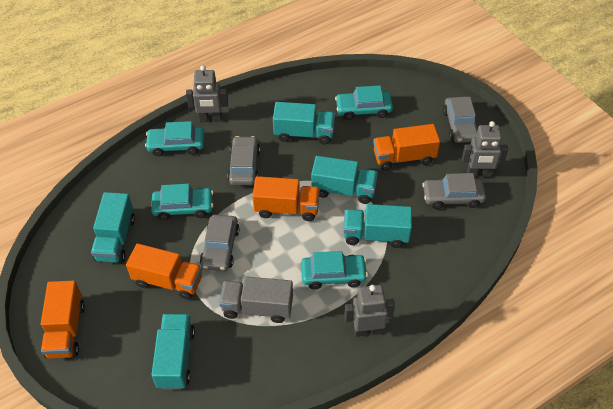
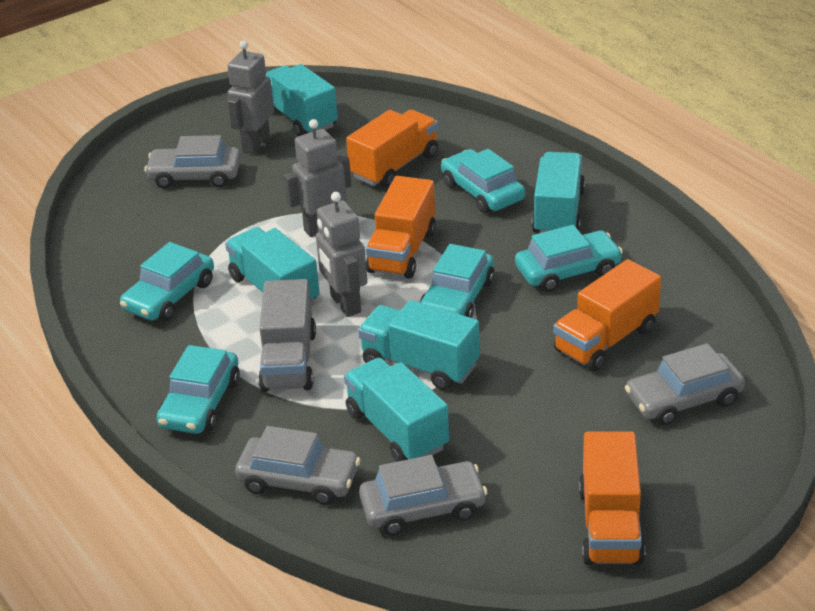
turquoise car: [145,121,204,156] [151,184,213,220] [301,251,368,289] [335,85,393,120] = 4 -> [120,242,214,321] [156,345,240,434] [420,244,495,318] [441,149,525,213] [515,225,623,292] = 5

